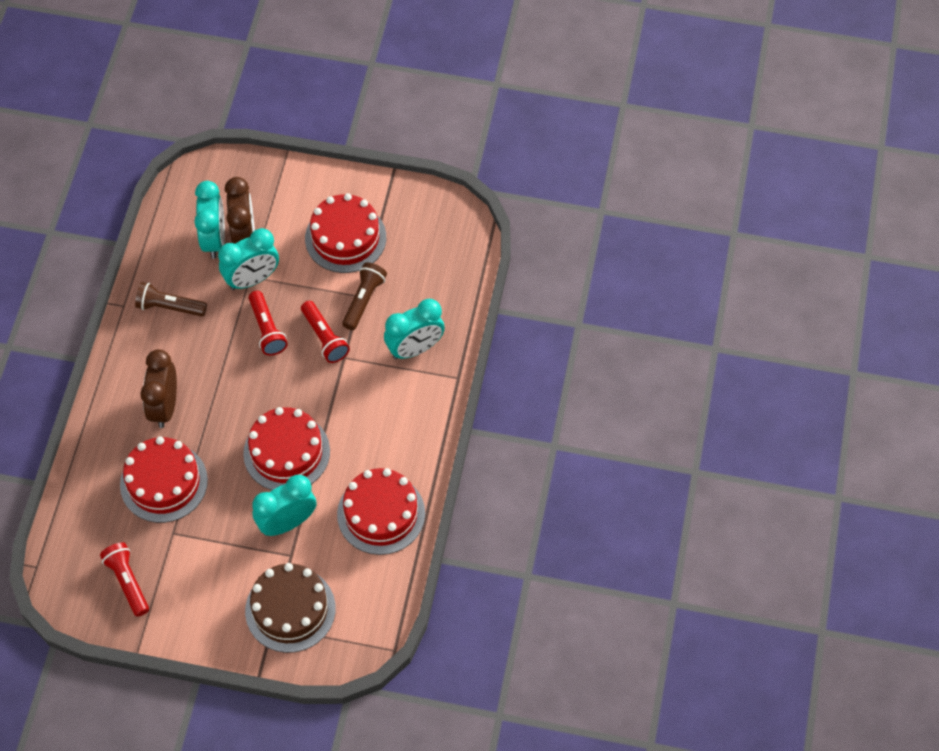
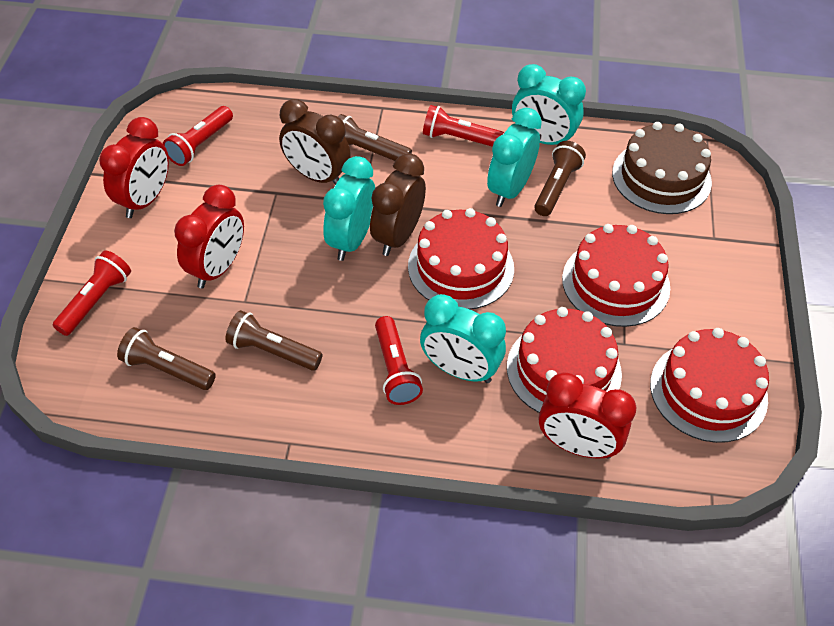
brown flashlight: [135,282,207,316] [342,262,387,330] = 2 -> [117,327,216,390] [225,310,322,371] [338,114,412,161] [534,141,586,216] = 4
red clock: none = 0 -> [99,117,169,218] [174,185,244,289] [539,372,637,459] = 3
red flashlight: [100,542,149,617] [249,291,288,355] [301,301,350,363] = 3 -> [53,250,131,336] [163,106,233,166] [375,316,423,405] [423,105,504,147] = 4

